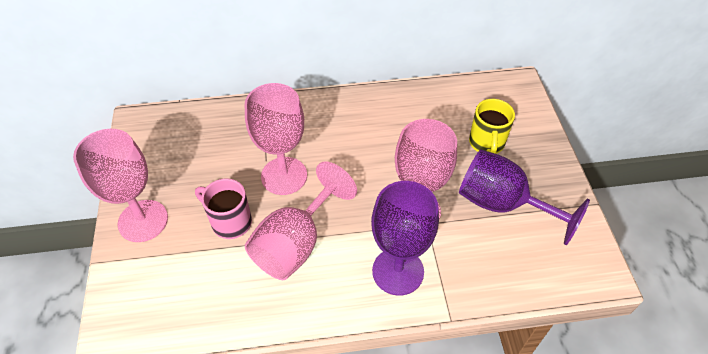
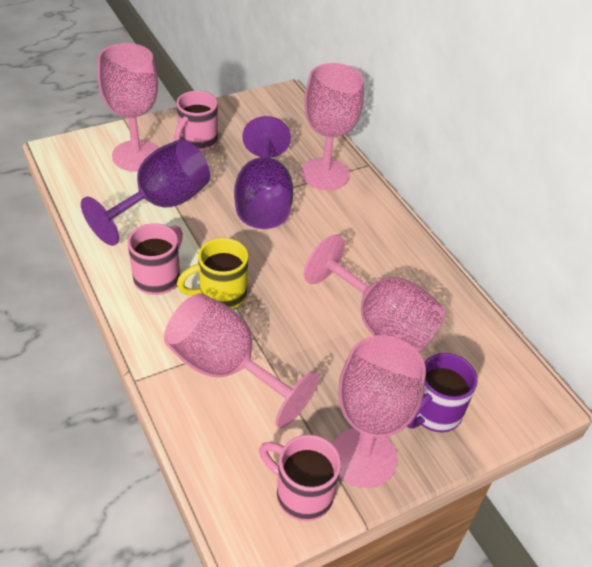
pink goblet: [73,129,168,242] [245,83,307,195] [245,161,357,280] [395,119,457,220] = 4 -> [97,43,159,171] [164,293,319,429] [301,63,364,190] [304,235,445,353] [333,335,426,488] = 5
pink mug: [195,179,252,239] = 1 -> [128,223,183,295] [174,91,218,151] [259,434,341,521] = 3
purple mug: none = 0 -> [407,353,478,432] = 1

